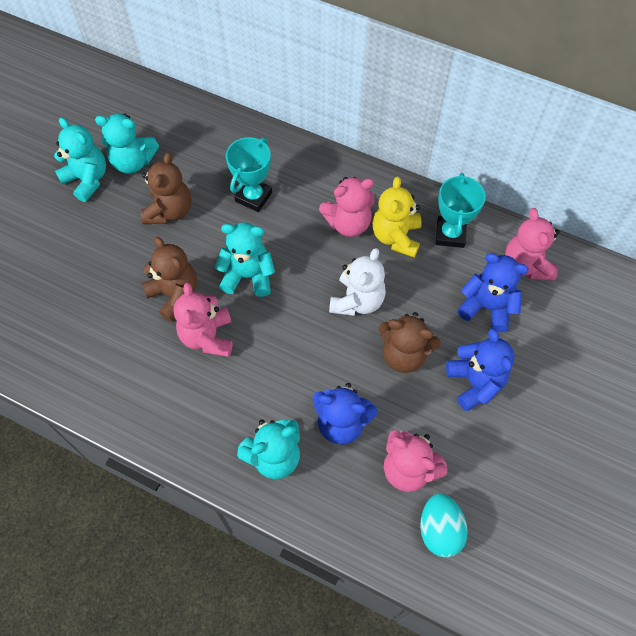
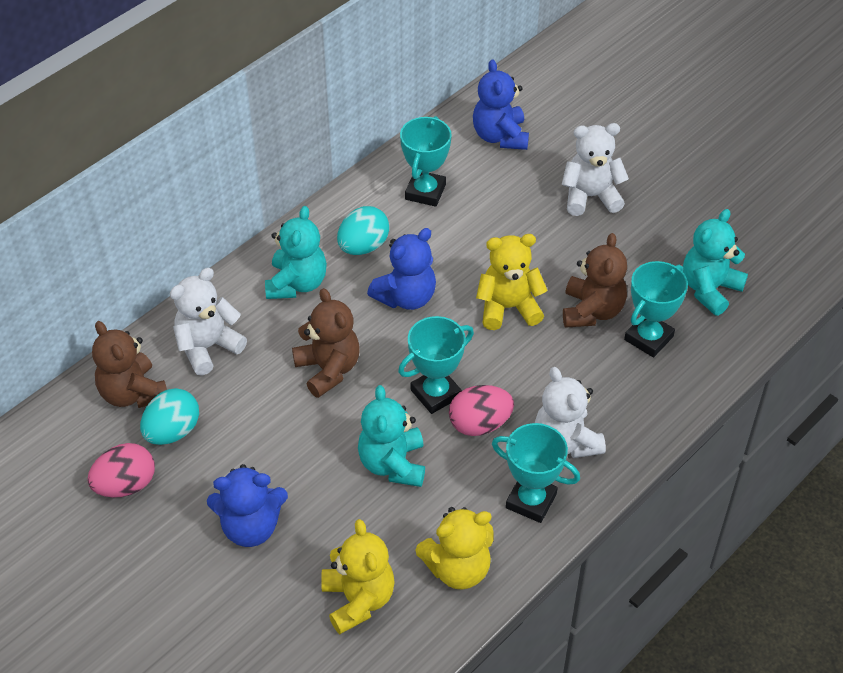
pink egg: none = 0 -> [87,443,155,498] [449,385,514,436] = 2
pink teddy bear: [174,282,233,357] [319,177,374,237] [384,430,447,492] [505,208,560,280] = 4 -> none = 0
turquoise egg: [420,493,468,557] = 1 -> [140,388,199,445] [337,206,389,255] = 2
turquoise teddy bear: [54,117,106,202] [95,113,159,173] [215,222,275,297] [237,420,300,479] = 4 -> [265,206,327,299] [358,385,425,487] [683,209,748,316] = 3
turquoise trophy: [226,137,272,212] [436,173,486,248] = 2 -> [398,316,474,414] [400,116,451,207] [492,423,580,523] [624,261,688,357] = 4
white teddy bear: [329,248,386,316] = 1 -> [170,268,247,376] [535,367,606,458] [562,123,629,216] = 3
yellow teddy bear: [373,177,422,257] = 1 -> [321,519,395,634] [415,507,494,590] [476,234,548,330] = 3

